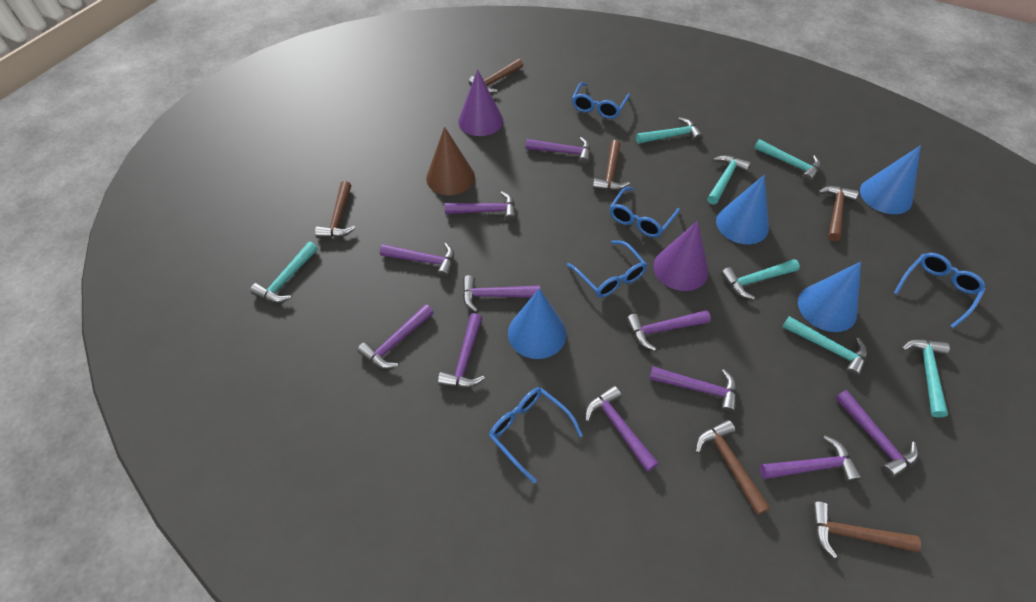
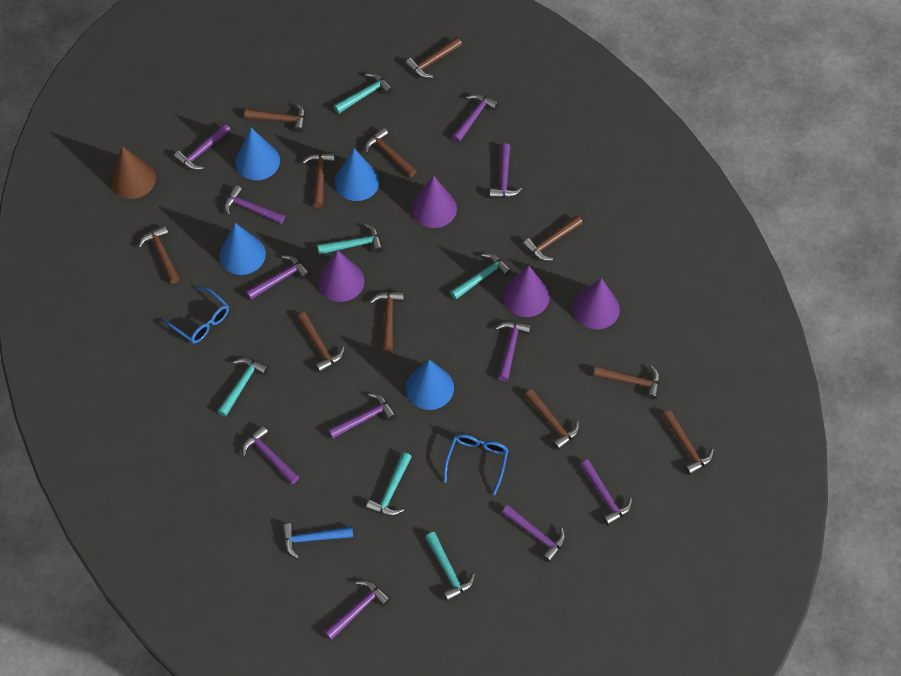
blue glasses: [489,388,583,483] [567,240,647,297] [572,82,630,119] [610,187,680,237] [894,253,986,328] = 5 -> [163,287,229,344] [444,434,508,495] = 2
blue hammer: none = 0 -> [282,523,353,559] = 1
brown hammer: [315,181,356,238] [469,59,523,93] [593,140,630,191] [695,420,770,515] [811,502,921,559] [818,186,859,241] = 6 -> [138,225,180,284] [245,103,305,133] [297,312,345,373] [302,152,335,208] [365,128,417,177] [370,291,404,352] [405,37,462,78] [523,216,583,261] [525,389,580,450] [594,365,660,400] [662,410,714,475] = 11
purple cone: [458,69,503,136] [653,221,709,291] = 2 -> [318,250,365,302] [411,175,457,228] [503,266,550,317] [573,278,620,329] = 4
turquoise hammer: [250,242,318,303] [636,117,703,144] [707,155,751,204] [721,259,800,300] [754,139,821,183] [782,316,867,378] [901,340,950,418] = 7 -> [217,358,269,417] [317,224,383,255] [334,73,393,114] [366,452,412,516] [425,532,475,602] [450,253,512,300] = 6

